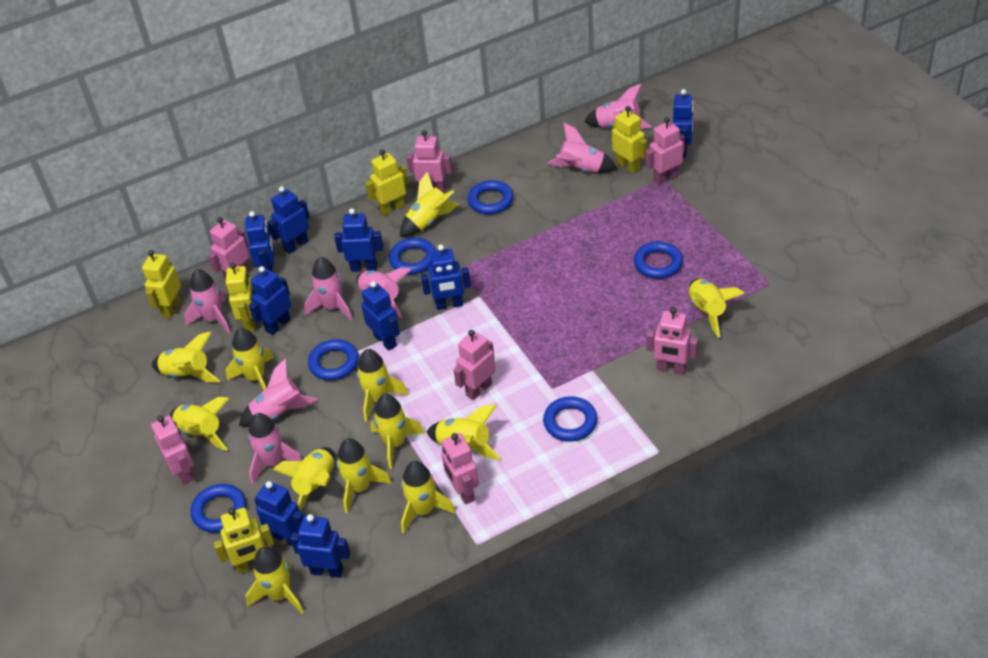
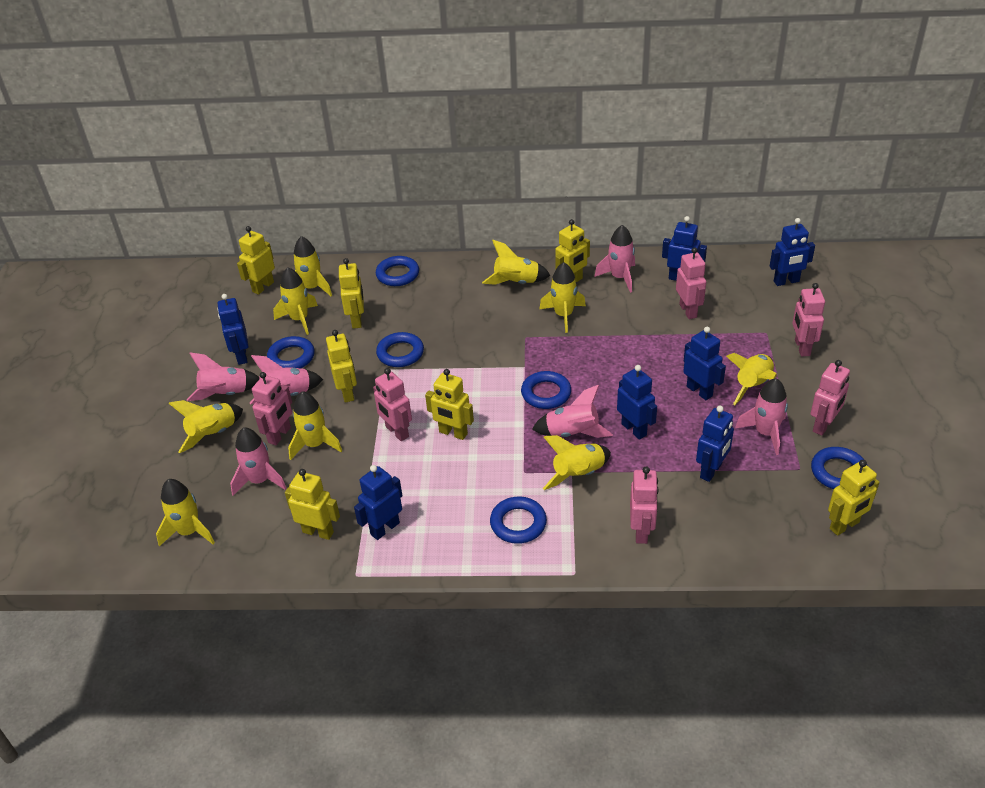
blue robot: [245,211,274,272] [249,266,291,335] [254,481,304,546] [267,186,310,254] [290,514,350,578] [334,208,383,272] [361,281,400,351] [421,245,471,310] [673,89,694,158] = 9 -> [217,294,249,365] [354,465,402,540] [617,365,657,440] [662,216,707,281] [683,327,726,400] [696,406,734,482] [770,218,815,286] = 7
pink robot: [151,416,194,485] [208,217,250,281] [407,130,452,193] [441,433,479,505] [454,330,495,400] [646,117,685,185] [646,307,698,374] = 7 -> [252,372,292,445] [373,368,412,441] [630,467,659,544] [676,247,706,319] [792,283,825,356] [810,360,850,436] = 6
pink rocket: [184,269,231,334] [239,358,318,427] [248,413,302,484] [304,257,353,321] [356,267,411,318] [548,123,617,173] [584,84,652,129] = 7 -> [187,352,259,401] [230,427,287,496] [250,355,323,404] [532,385,613,438] [594,225,635,293] [735,378,788,455] = 6
yellow robot: [142,250,181,319] [213,508,274,574] [226,263,255,331] [365,149,409,216] [612,106,647,174] = 5 -> [237,226,275,295] [285,469,340,540] [326,330,357,403] [339,258,364,329] [425,369,474,440] [555,219,590,282] [828,460,880,536] = 7
yellow rocket: [152,332,220,383] [170,397,229,451] [225,328,274,391] [246,547,304,614] [273,447,335,511] [336,438,392,513] [357,349,408,422] [370,394,425,469] [400,171,459,237] [401,461,456,533] [427,405,501,460] [689,279,745,337] = 12 -> [156,479,215,546] [168,400,243,453] [273,267,318,335] [288,391,342,460] [294,236,332,296] [482,240,551,285] [539,262,586,333] [543,435,611,490] [726,353,777,405] = 9

